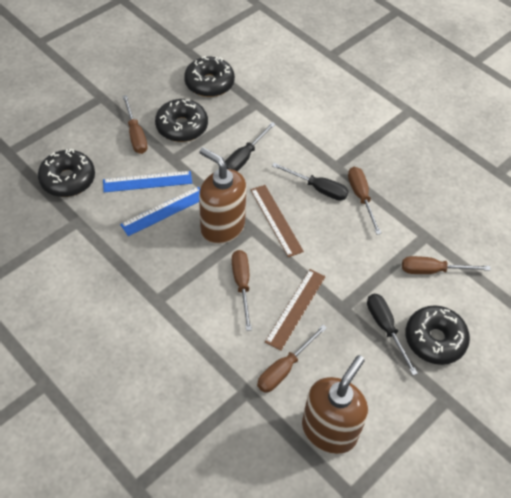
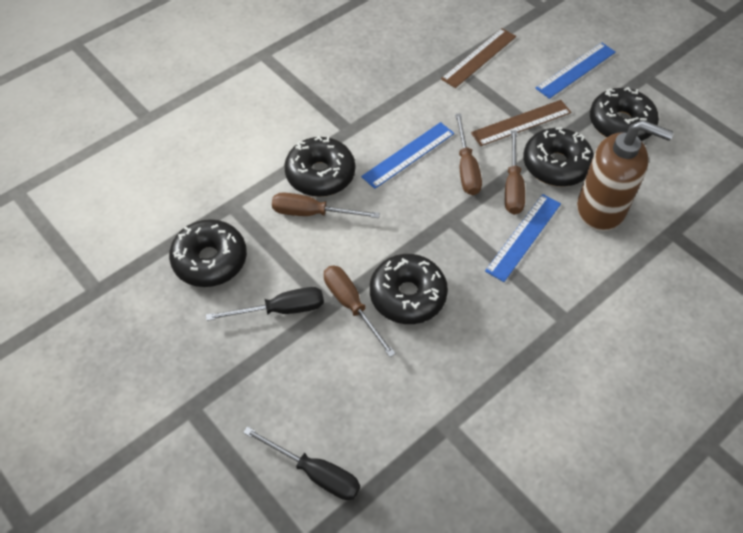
black donut: [38,148,95,197] [155,99,208,142] [184,56,235,97] [405,305,470,365] = 4 -> [169,219,247,287] [284,136,355,197] [370,254,448,324] [523,127,594,187] [590,87,659,141] = 5
black screwdriver: [225,122,276,172] [272,163,349,201] [367,294,418,375] = 3 -> [206,287,324,321] [243,426,360,500] = 2
blue ruler: [103,171,192,192] [120,187,200,236] = 2 -> [361,122,454,189] [485,194,561,282] [535,43,616,99] = 3
brown screwdriver: [122,95,148,154] [232,250,252,331] [257,325,327,393] [348,167,381,235] [402,256,491,274] = 5 -> [272,192,380,218] [324,265,396,357] [455,114,482,195] [505,130,525,215] = 4
brown soap dispenser: [199,147,247,244] [302,355,368,454] = 2 -> [577,120,674,231] = 1

